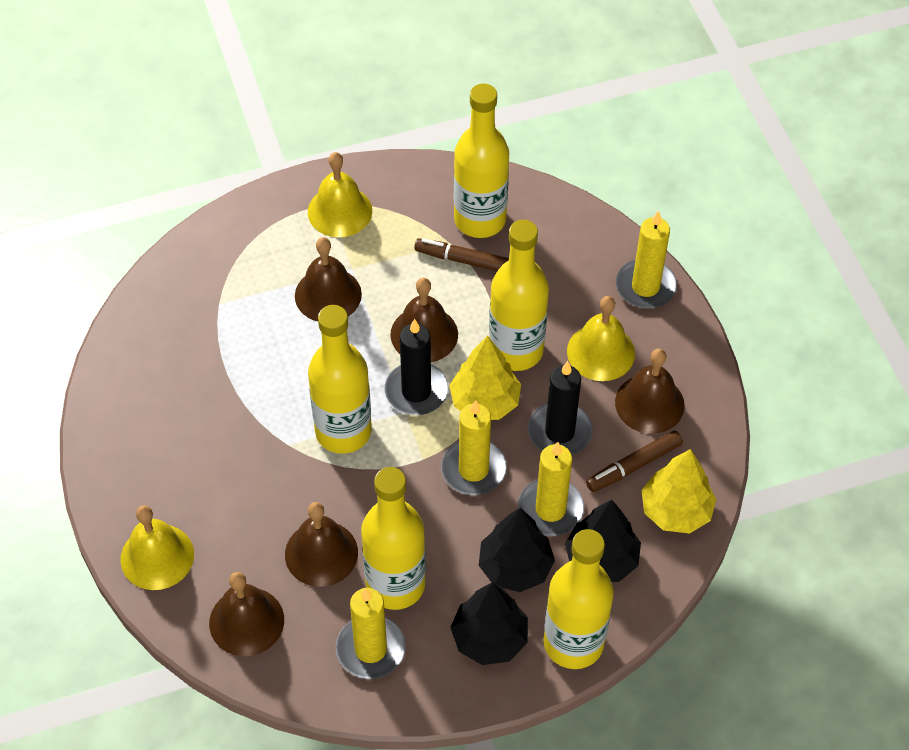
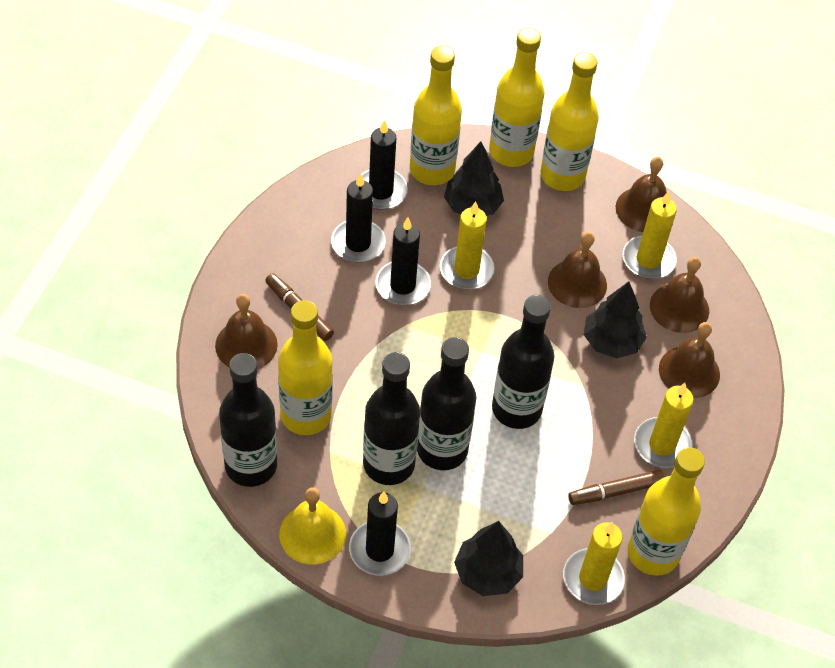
black bottle: none = 0 -> [219,353,277,487] [363,352,420,485] [417,337,476,470] [492,295,554,429] = 4
black candle: [384,319,448,415] [528,361,593,455] = 2 -> [331,173,386,262] [349,492,411,576] [361,120,408,210] [375,217,431,305] = 4
yellow bell: [121,505,194,590] [308,152,372,237] [567,296,635,381] = 3 -> [279,487,346,564] = 1
yellow tree: [449,336,521,420] [641,449,716,533] = 2 -> none = 0

